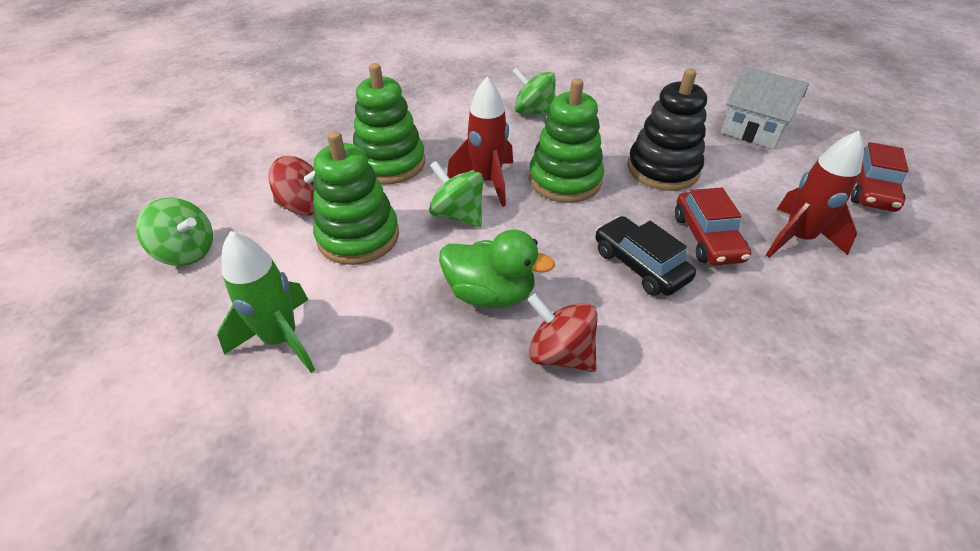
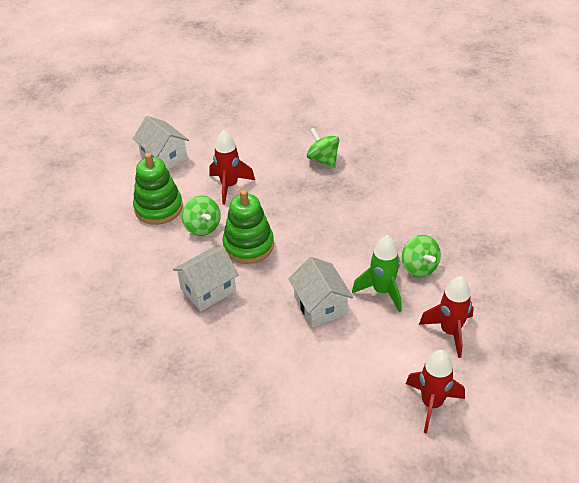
black car: [595,216,696,296] = 1 -> none = 0
black stacking toy: [627,68,707,191] = 1 -> none = 0
green duck: [439,229,555,308] = 1 -> none = 0
green stacking toy: [313,131,399,265] [353,63,425,184] [529,78,604,203] = 3 -> [133,153,183,225] [222,190,274,264] = 2
red car: [675,187,751,266] [851,142,909,212] = 2 -> none = 0
red rocket: [447,77,513,207] [766,131,864,258] = 2 -> [210,130,255,205] [406,350,465,434] [419,276,474,358] = 3
red spinning top: [268,156,315,216] [527,294,598,372] = 2 -> none = 0
white house: [721,66,809,149] = 1 -> [133,116,189,169] [173,247,239,311] [288,257,353,327] = 3

